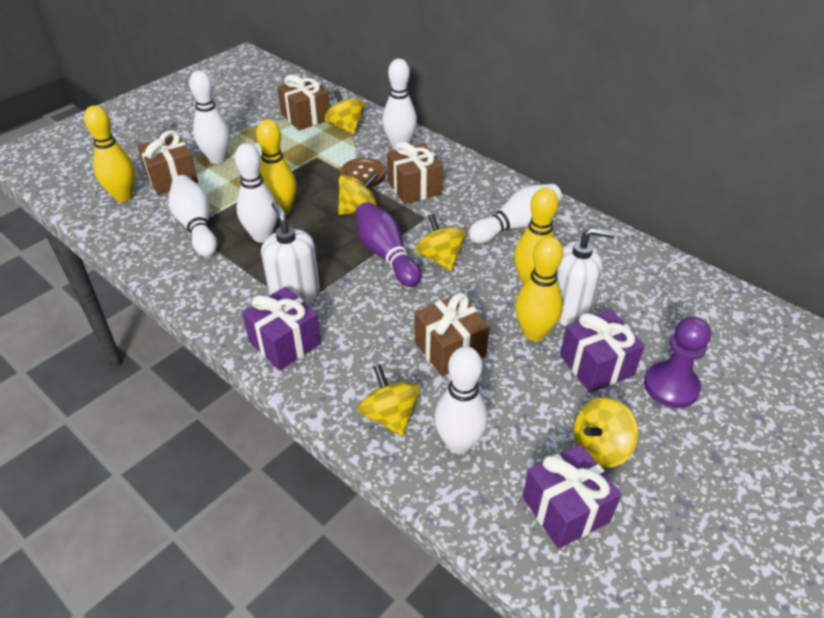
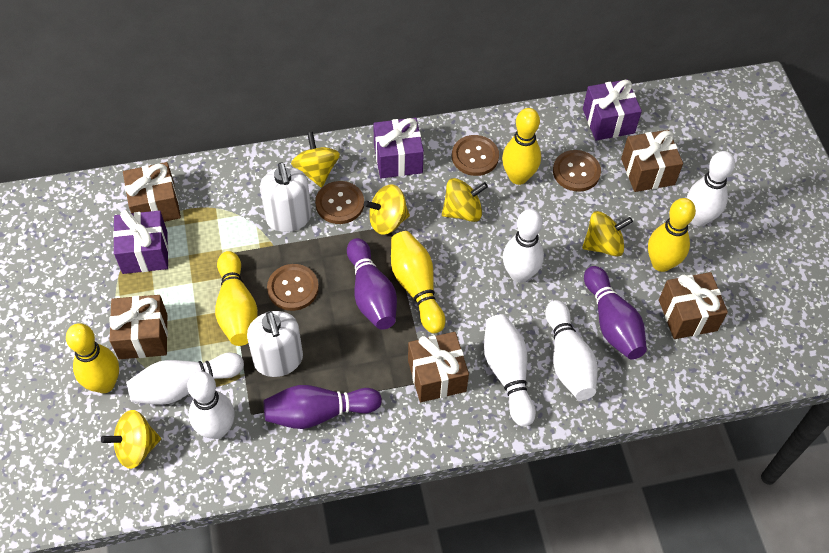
brown button: [341,158,386,188] = 1 -> [267,264,319,311] [315,181,364,224] [452,135,499,176] [553,150,601,192] = 4
brown gift: [137,130,198,195] [277,75,330,131] [387,142,443,204] [415,293,490,376] = 4 -> [109,295,168,359] [123,162,181,222] [408,332,469,402] [621,130,683,192] [659,272,728,339] = 5
purple bowling pin: [355,202,421,287] = 1 -> [264,385,382,429] [347,238,397,330] [584,266,647,360] = 3
purple pawn: [644,317,711,408] = 1 -> none = 0
yellow bowling pin: [84,105,135,202] [256,119,297,215] [514,188,558,286] [515,237,563,341] = 4 -> [66,323,119,393] [215,251,258,346] [391,231,445,333] [502,108,541,185] [648,198,696,272] = 5

